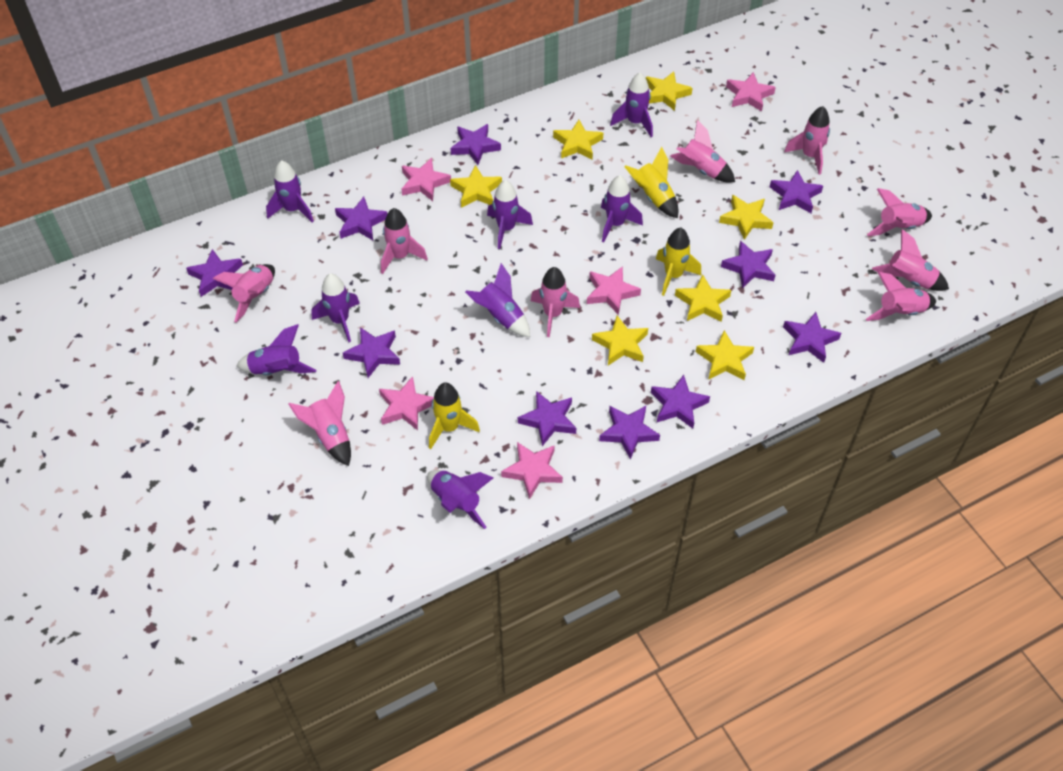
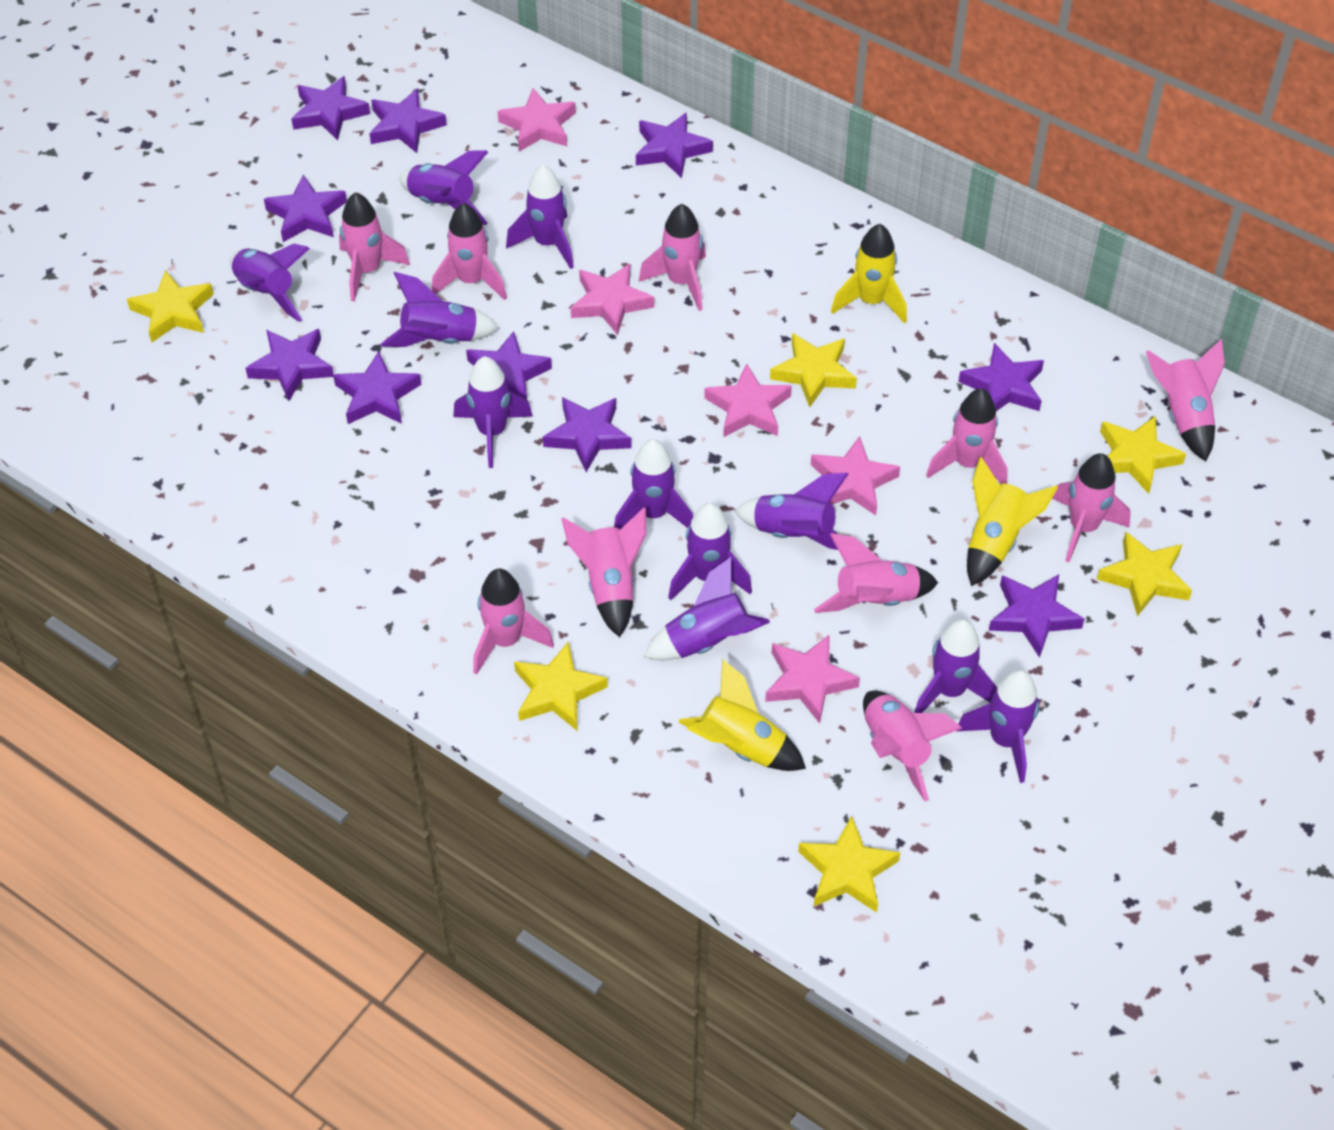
pink rocket: [213,264,275,323] [288,381,351,466] [381,208,428,274] [531,267,580,337] [670,120,735,182] [784,106,830,175] [866,272,936,321] [867,188,932,236] [872,229,949,291] = 9 -> [339,192,410,302] [432,203,507,300] [473,568,554,675] [561,508,646,638] [639,204,706,311] [814,533,938,613] [863,691,962,802] [926,388,1008,484] [1052,453,1131,562] [1146,339,1225,461] = 10
purple rocket: [236,324,316,375] [266,160,314,222] [311,273,360,342] [427,470,493,529] [465,263,530,337] [487,180,533,249] [601,175,643,242] [610,72,653,137] = 8 -> [230,244,310,322] [381,272,499,347] [399,150,488,225] [453,356,533,468] [506,165,574,269] [614,439,693,529] [644,557,770,661] [668,503,752,600] [734,473,849,550] [914,619,997,713] [957,670,1040,783] = 11
yellow star: [450,165,502,208] [553,120,603,160] [592,316,648,365] [646,71,693,111] [675,274,731,322] [696,330,754,380] [719,195,774,240] = 7 -> [127,270,214,342] [514,641,608,730] [770,333,857,407] [798,816,901,913] [1097,532,1192,616] [1100,416,1186,494] = 6

